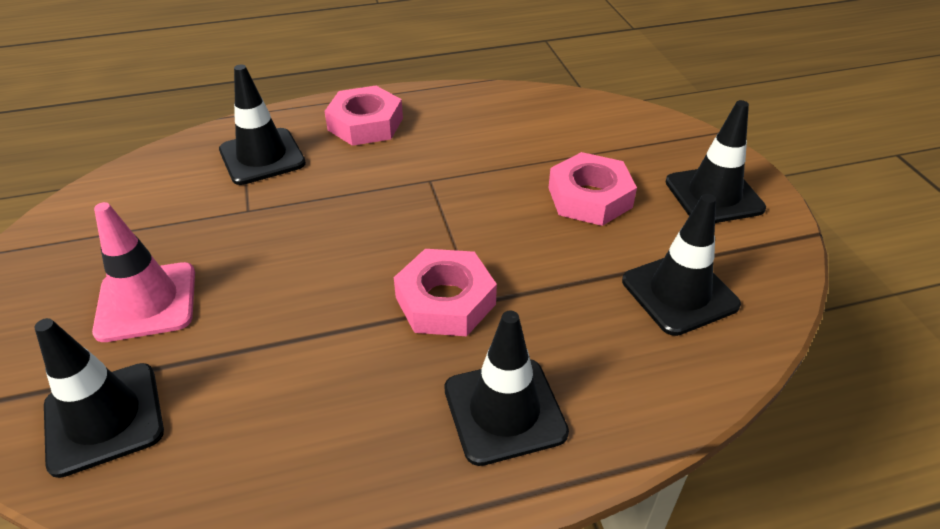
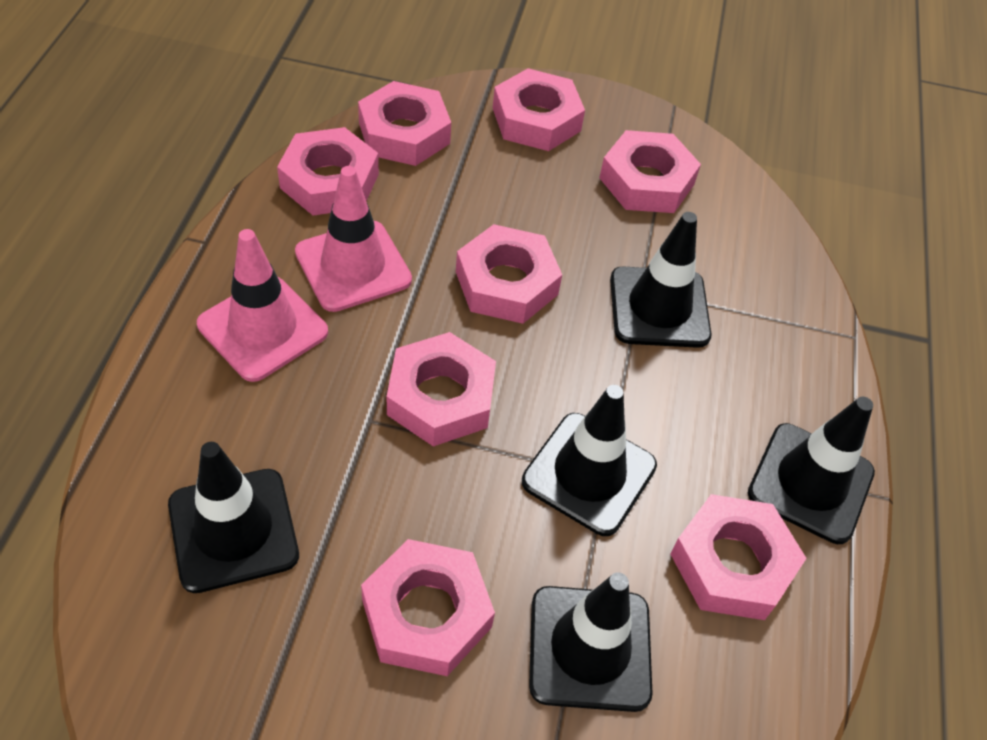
pink nut: [325,86,403,146] [394,249,497,336] [549,152,637,226] = 3 -> [277,127,379,216] [358,81,451,166] [361,539,495,676] [387,332,496,447] [456,224,562,324] [493,68,585,151] [599,130,701,213] [670,494,807,620] = 8
pink traffic cone: [92,202,195,342] = 1 -> [197,229,328,382] [295,166,412,312] = 2

